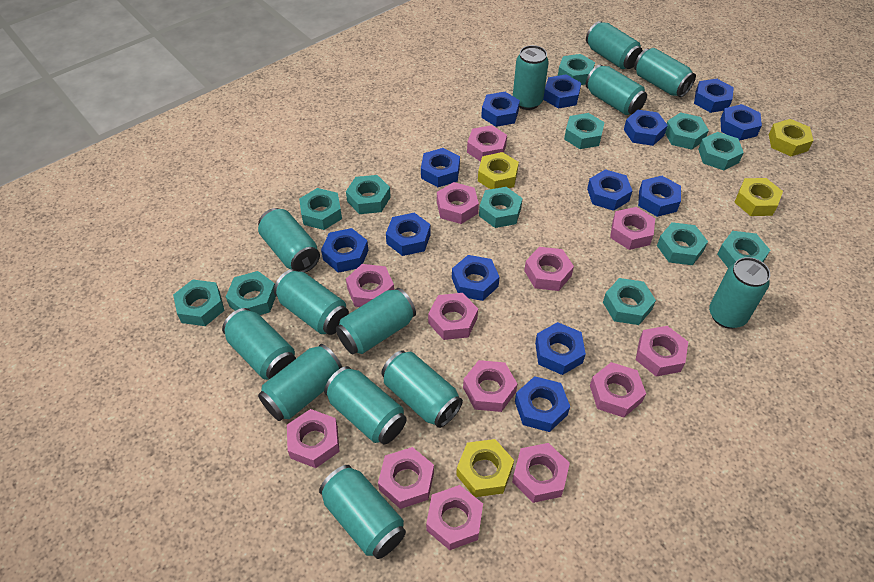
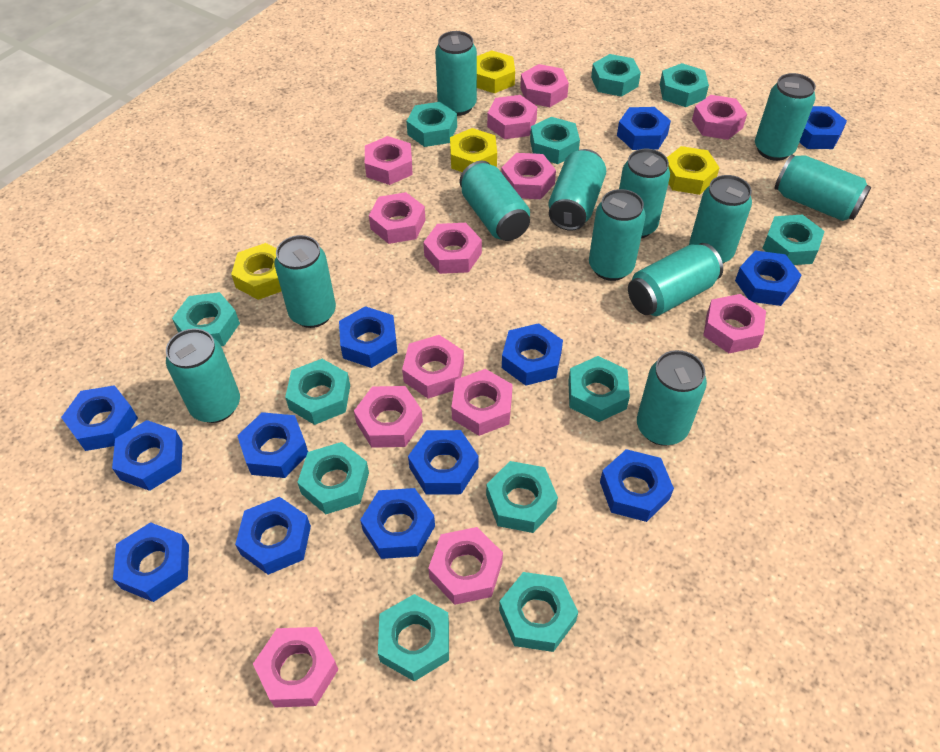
turquoise can: [222,308,296,380] [258,208,320,272] [258,344,342,421] [274,269,349,335] [319,465,406,559] [324,366,407,444] [336,288,416,354] [381,350,463,428] [513,45,549,110] [586,21,643,69] [586,65,647,115] [634,48,696,97] [709,257,770,329] = 13 -> [166,328,240,423] [274,235,336,328] [435,31,477,116] [460,161,530,241] [548,149,606,231] [589,189,646,281] [619,149,670,238] [628,243,723,316] [637,350,707,446] [689,175,752,264] [755,73,816,161] [775,154,871,221] = 12

